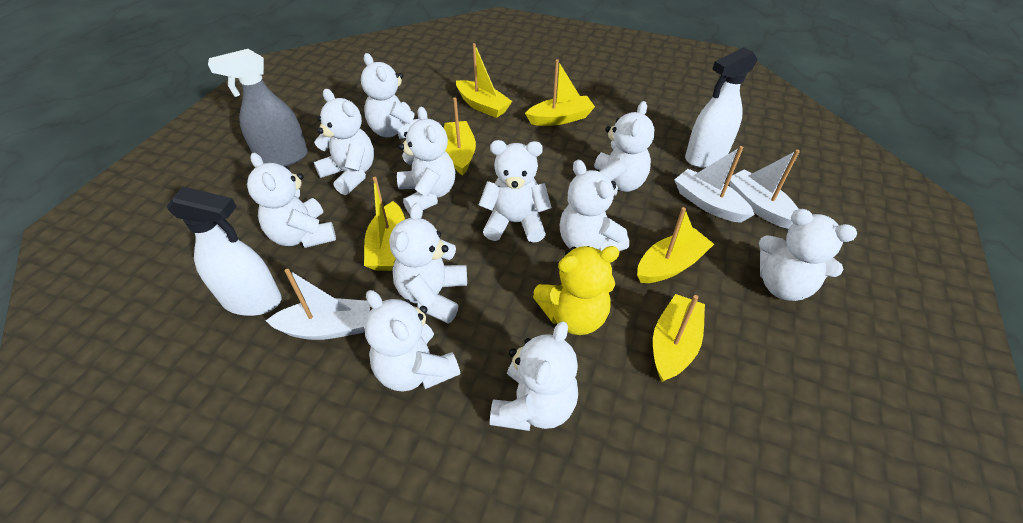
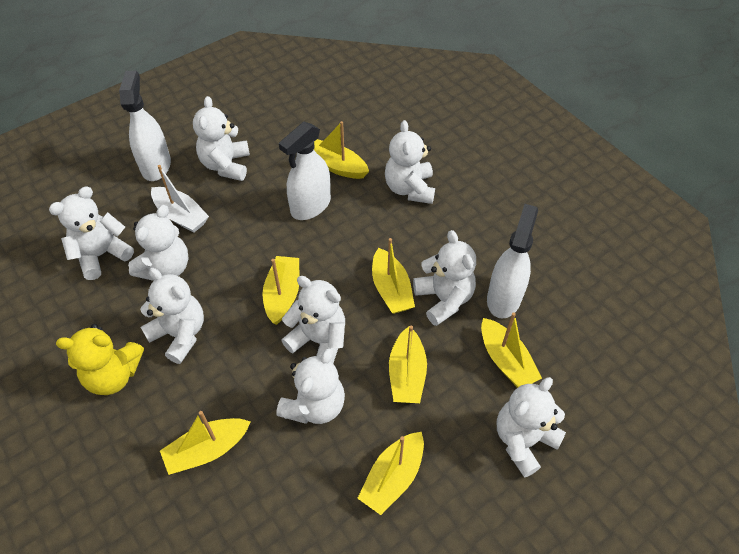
grey spray bottle: [208,49,308,166] = 1 -> none = 0
white boat: [266,269,370,340] [674,146,755,223] [729,150,800,229] = 3 -> [151,165,209,233] = 1
white spray bottle: [167,187,282,316] [685,47,758,167] = 2 -> [119,71,171,181] [279,122,331,220] [487,204,538,319] = 3
white teddy bear: [247,152,336,248] [314,89,374,195] [361,53,419,139] [364,290,460,392] [389,203,467,324] [397,107,455,214] [479,140,552,243] [490,321,578,431] [560,160,629,251] [594,101,654,196] [759,209,857,301] = 11 -> [49,187,134,280] [128,205,189,281] [140,268,204,364] [193,96,250,181] [276,348,345,424] [281,276,345,363] [385,120,435,204] [413,230,476,326] [497,377,566,478] = 9
yellow boat: [364,177,405,271] [444,98,476,176] [456,43,512,118] [525,59,595,126] [637,207,714,283] [653,294,705,382] = 6 -> [160,411,250,475] [262,256,300,325] [314,121,369,179] [357,432,424,515] [372,238,415,314] [389,325,427,403] [481,312,542,388] = 7

